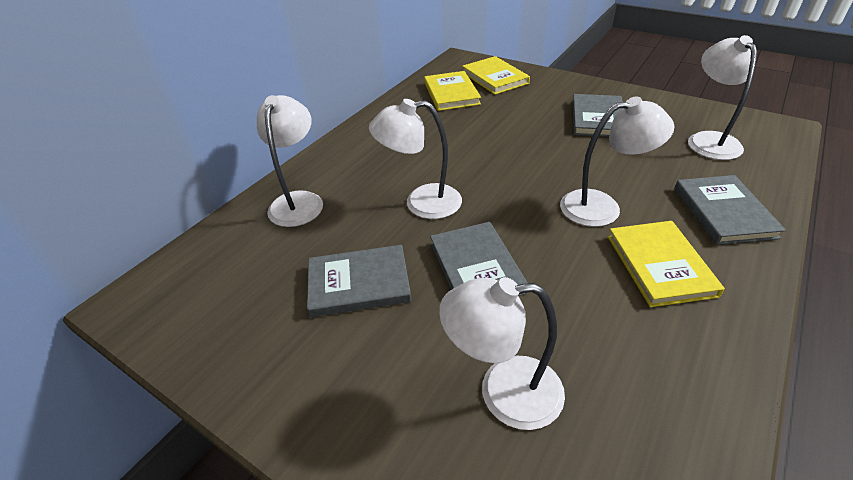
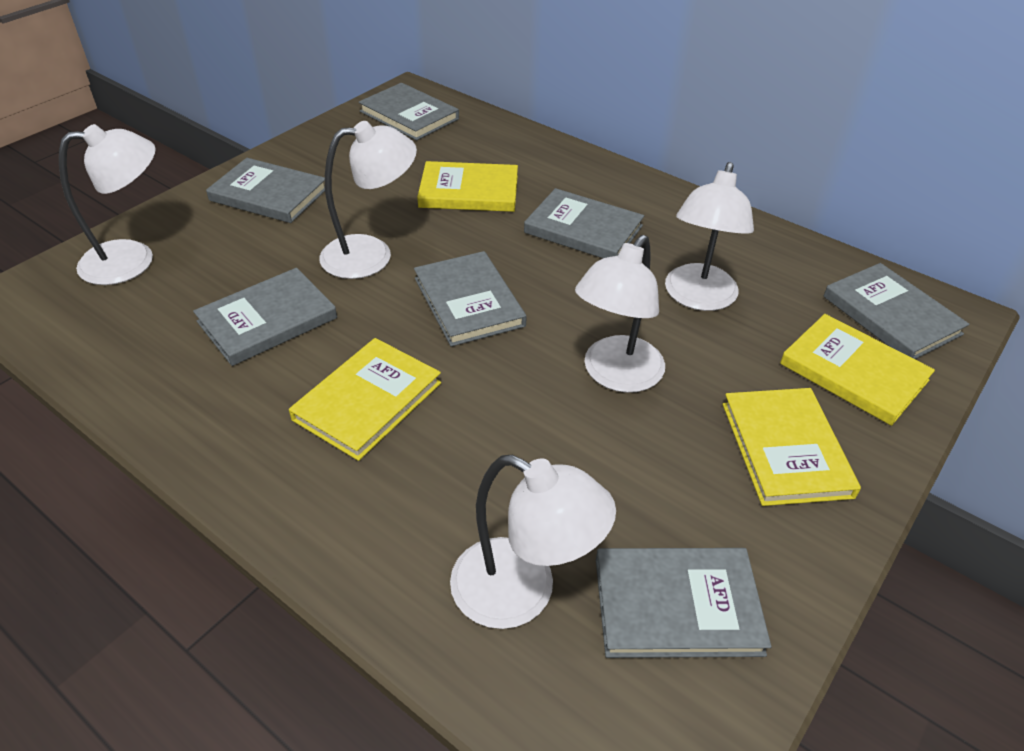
grey book: [307,245,412,317] [430,222,528,296] [572,94,623,137] [675,175,786,245] = 4 -> [193,268,337,366] [206,158,325,223] [359,83,459,140] [414,251,527,347] [524,188,644,258] [596,548,771,658] [823,263,969,359] = 7
yellow book: [424,71,481,111] [462,56,530,95] [608,221,725,307] = 3 -> [289,338,441,461] [417,161,518,212] [723,388,861,506] [780,314,935,426] = 4

